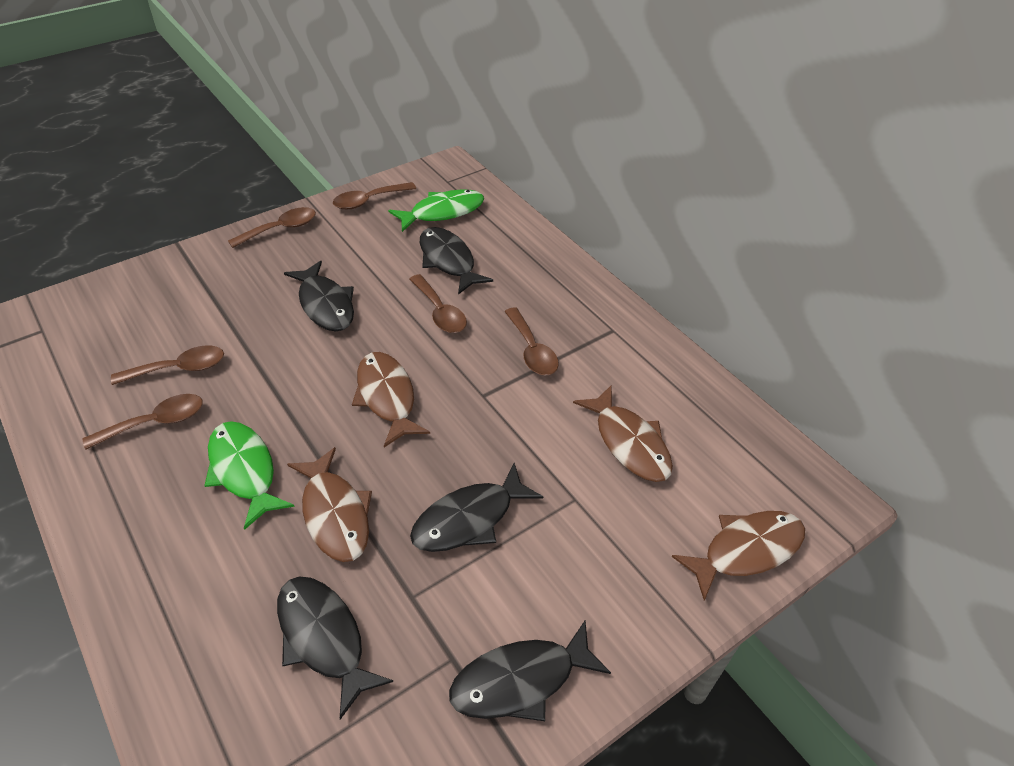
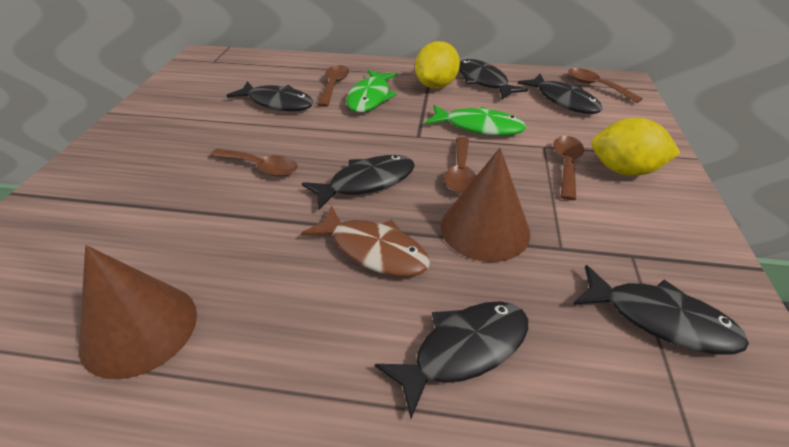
black fish: [277,576,393,720] [284,260,354,331] [410,463,543,552] [420,227,493,295] [449,621,611,721] = 5 -> [226,81,314,111] [302,155,415,210] [375,301,528,419] [459,59,528,99] [518,74,602,114] [573,265,749,355] = 6
brown cone: none = 0 -> [78,245,197,379] [441,148,531,262] = 2
brown fish: [287,447,372,562] [352,352,430,447] [573,385,673,482] [672,511,805,601] = 4 -> [301,206,430,277] = 1
brown spoon: [83,394,203,450] [111,345,224,385] [228,207,316,248] [333,182,416,209] [409,274,467,333] [504,307,559,375] = 6 -> [210,149,298,177] [317,65,349,107] [444,137,476,193] [553,136,584,200] [569,68,643,103] = 5
yellow lemon: none = 0 -> [415,41,460,88] [592,118,680,176] = 2

